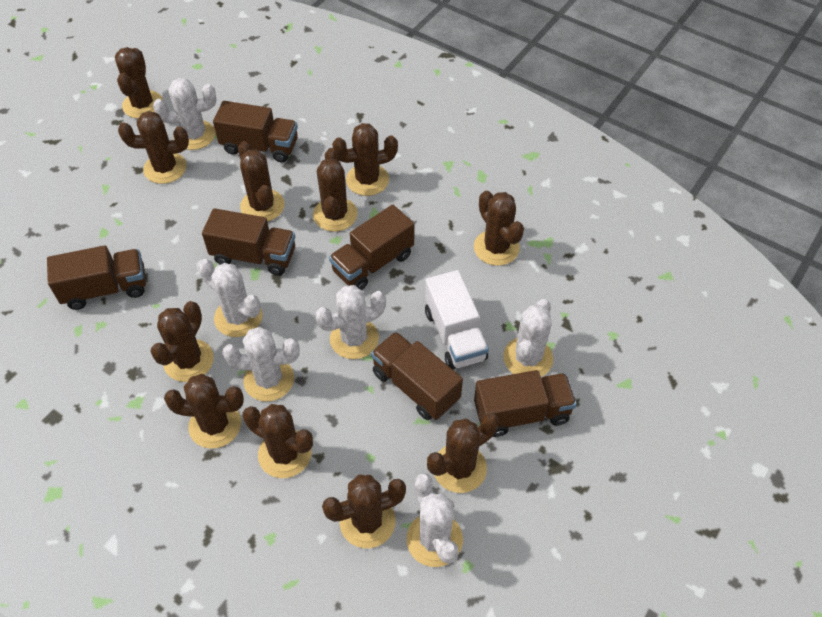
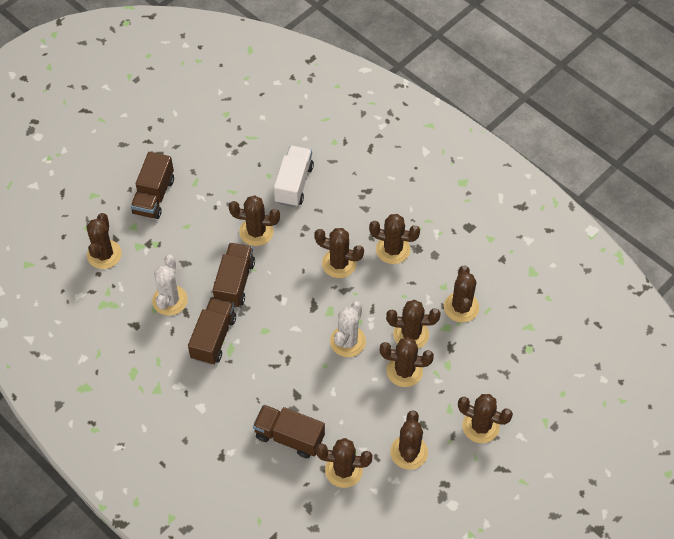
brown cactus: [115,47,163,118] [118,111,189,184] [150,301,214,382] [164,374,244,449] [238,141,285,222] [243,404,313,478] [313,148,358,232] [322,475,406,548] [332,123,398,196] [427,413,499,493] [474,191,524,266] = 11 -> [86,213,122,269] [229,195,280,246] [314,228,364,278] [316,438,372,488] [369,214,420,264] [380,337,434,387] [386,300,440,349] [390,410,428,470] [444,266,479,323] [458,394,513,443] = 10
brown truck: [47,245,146,310] [202,208,295,276] [213,101,298,163] [329,205,414,290] [371,332,463,420] [474,370,577,437] = 6 -> [131,152,174,219] [188,297,236,365] [213,243,255,308] [253,405,325,458] = 4
white cactus: [153,78,217,150] [198,259,263,337] [222,327,300,402] [315,285,386,359] [406,473,463,567] [503,299,553,377] = 6 -> [152,255,188,316] [330,301,366,357] = 2

